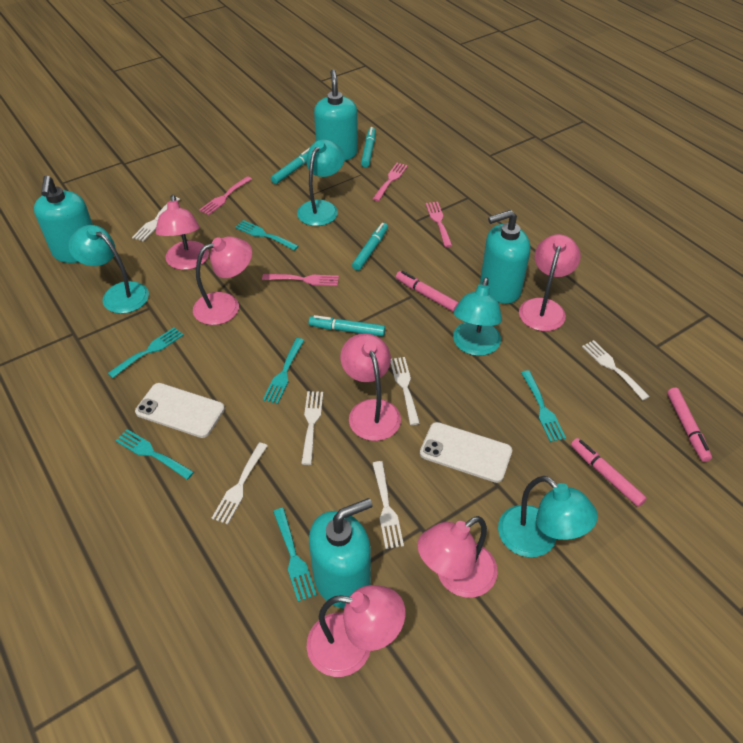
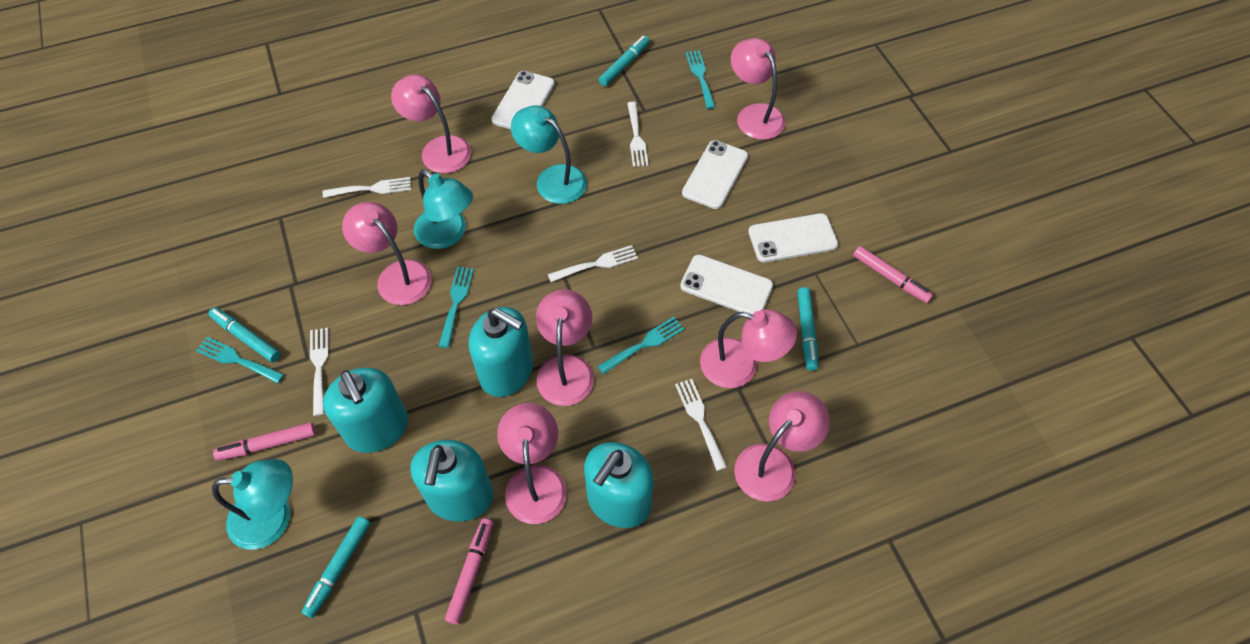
pink fork: [199,176,252,215] [262,274,339,286] [373,163,408,201] [426,202,452,247] = 4 -> none = 0
pink lamp: [156,195,209,270] [193,236,252,325] [307,585,405,677] [340,333,401,441] [417,516,498,598] [519,234,581,331] = 6 -> [342,202,432,305] [391,75,471,173] [497,403,567,524] [536,290,594,406] [700,309,797,388] [731,38,785,140] [734,391,830,502] = 7
turquoise fork: [108,327,184,378] [115,429,194,480] [235,220,299,251] [263,338,304,404] [273,508,317,602] [521,370,566,442] = 6 -> [196,337,284,383] [439,267,474,348] [597,317,684,375] [686,50,716,109] = 4
turquoise lamp: [68,225,149,314] [297,139,345,226] [453,277,502,356] [498,476,598,557] = 4 -> [212,459,293,550] [414,169,473,249] [511,105,587,204] = 3
white fork: [132,197,180,242] [212,442,268,525] [301,391,323,465] [372,461,404,549] [391,357,420,425] [582,340,650,400] = 6 -> [310,328,329,416] [323,177,411,198] [548,245,638,282] [627,102,649,167] [675,379,727,471] = 5
white phone: [135,383,225,438] [420,422,512,483] = 2 -> [491,71,555,129] [680,255,773,314] [682,140,748,209] [748,213,838,263] = 4

